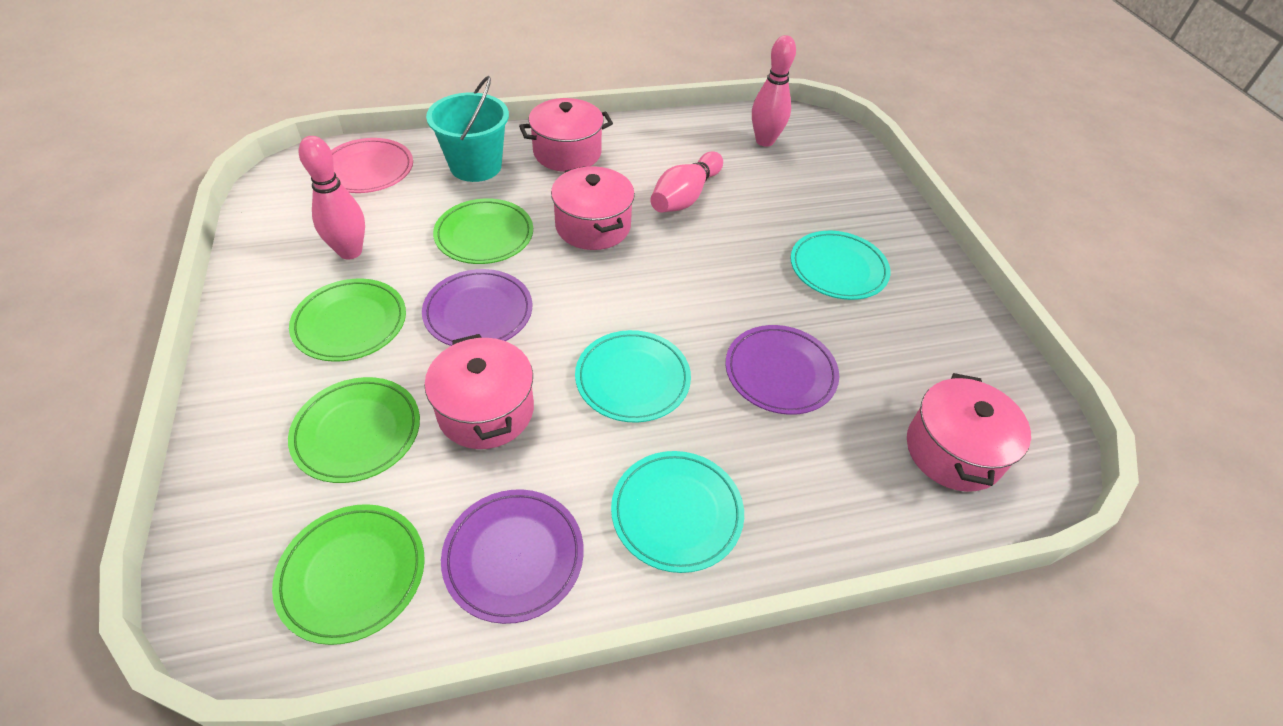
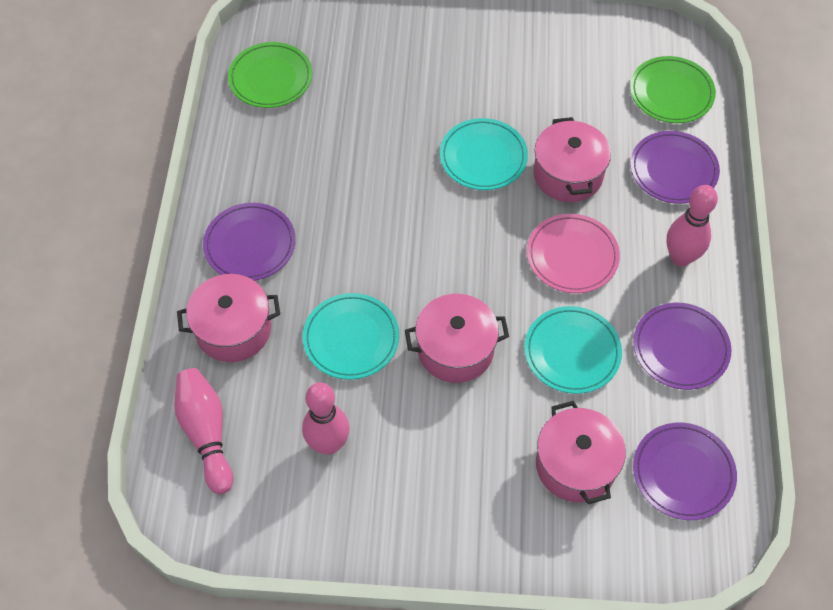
green plate: [272,504,425,645] [288,377,420,483] [289,279,406,362] [433,198,533,264] = 4 -> [228,42,313,108] [630,56,716,123] = 2
purple plate: [422,269,532,346] [441,489,584,624] [726,325,839,415] = 3 -> [203,203,296,281] [630,131,720,204] [633,303,731,390] [633,423,737,520] = 4
turquoise bucket: [426,76,509,182] = 1 -> none = 0

